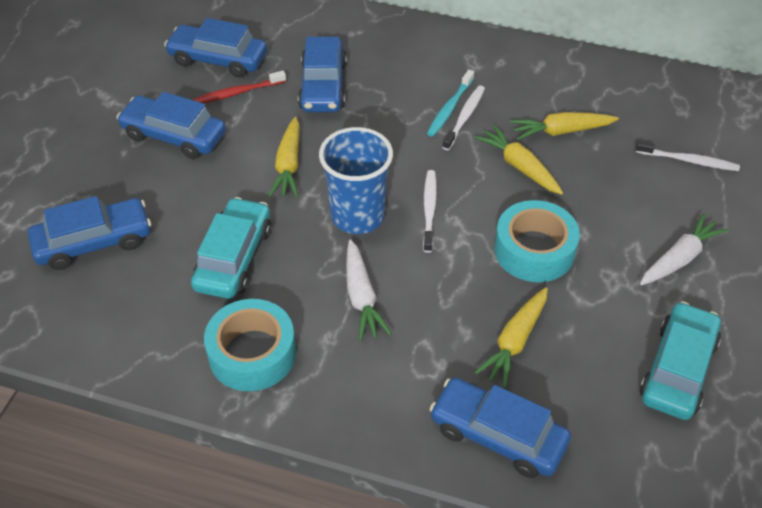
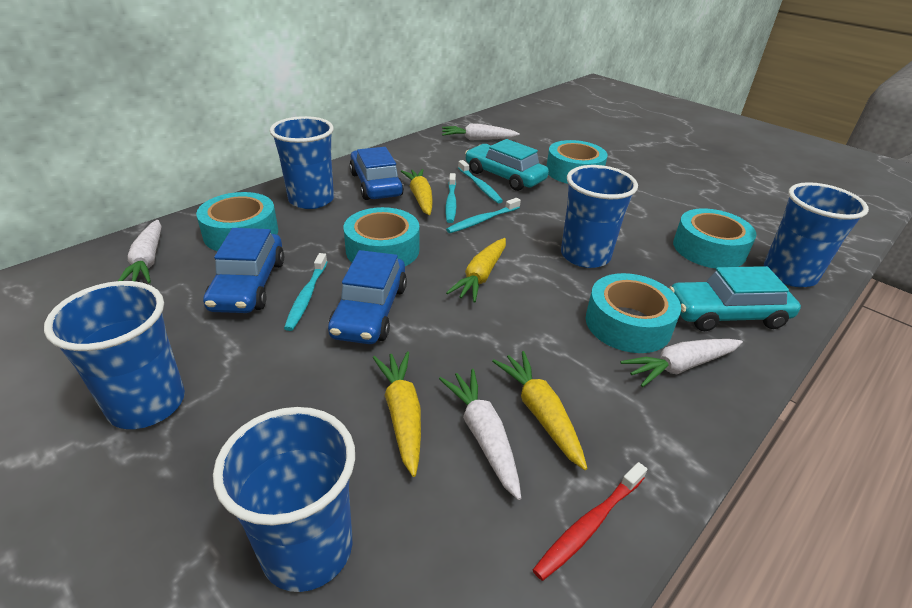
blue car: [28,196,151,270] [117,92,226,159] [164,18,267,78] [298,37,347,112] [430,378,571,478] = 5 -> [203,228,284,313] [328,250,407,344] [349,147,404,200] = 3
blue cup: [319,127,393,234] = 1 -> [44,281,185,429] [213,407,355,592] [270,116,334,209] [561,165,638,268] [764,182,869,287] = 5
turquoise tape: [204,299,296,391] [494,200,580,282] = 2 -> [196,192,278,251] [344,207,419,266] [546,140,607,184] [586,273,681,353] [673,208,757,269] = 5
turquoise toothbrush: [427,70,474,137] = 1 -> [284,253,327,331] [445,173,457,223] [446,198,521,233] [458,160,503,203] = 4
white carrot: [346,239,392,341] [640,213,729,285] = 2 -> [118,220,161,283] [439,369,521,500] [442,124,520,140] [620,339,743,387] = 4
white toothbrush: [423,170,437,253] [442,85,485,150] [636,140,740,171] = 3 -> none = 0

